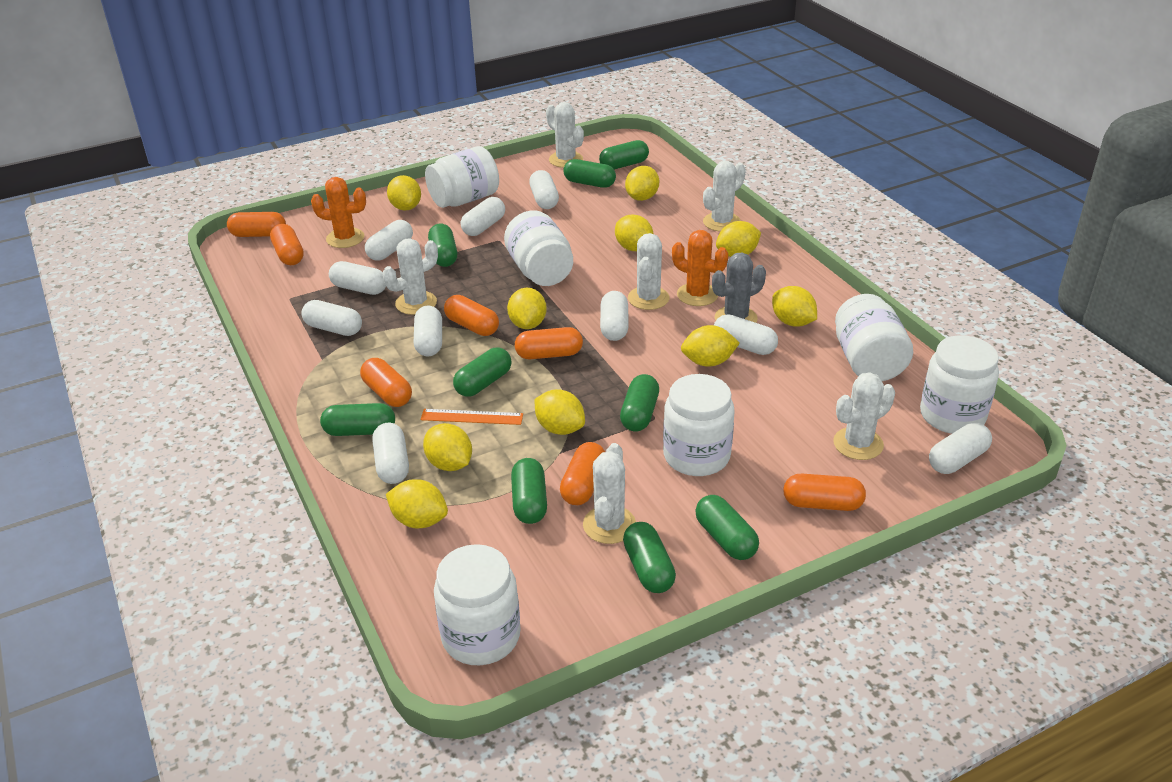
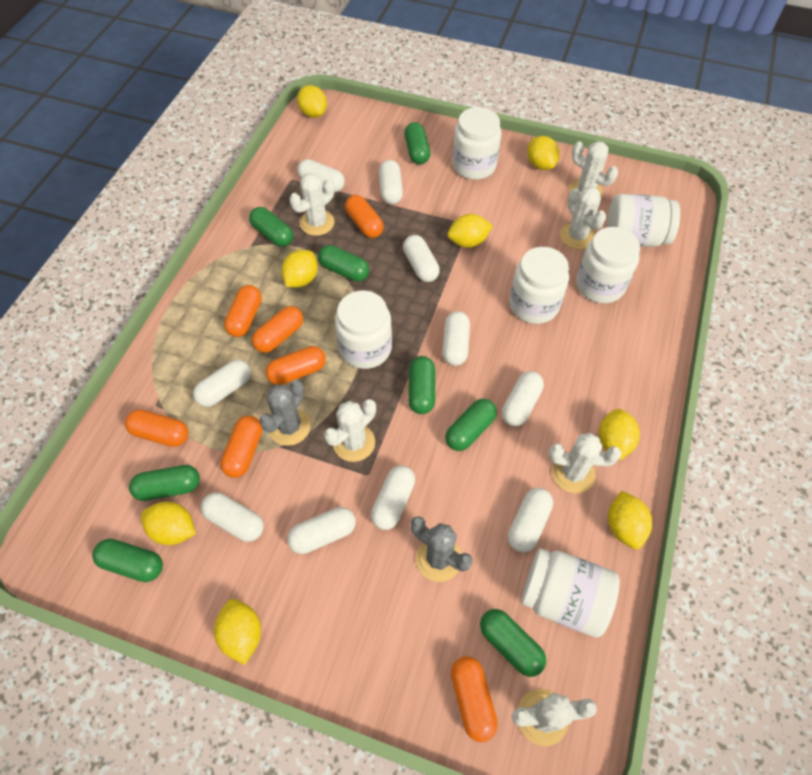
green capsule: [320,403,395,436] [428,224,457,267] [453,348,511,397] [511,458,547,524] [563,159,616,188] [599,140,649,170] [620,374,659,432] [623,522,676,593] [695,495,759,560] = 9 -> [92,539,163,582] [129,465,200,501] [249,207,293,247] [318,245,369,282] [404,122,430,164] [408,356,435,414] [445,399,497,451] [480,609,546,677] = 8
grey cactus: [712,252,766,323] = 1 -> [259,380,311,446] [411,516,473,582] = 2
orange cactus: [311,177,366,248] [672,230,728,306] = 2 -> none = 0
orange ruler: [420,409,523,425] = 1 -> none = 0
yellow lemon: [386,479,448,529] [387,175,421,210] [423,423,472,471] [507,288,547,329] [534,389,585,435] [615,215,654,251] [625,166,659,201] [681,325,740,367] [716,221,761,257] [772,286,817,327] = 10 -> [141,502,196,545] [214,599,261,665] [281,250,318,287] [297,85,327,118] [447,214,493,248] [527,136,559,170] [599,409,640,461] [608,491,652,549] = 8

